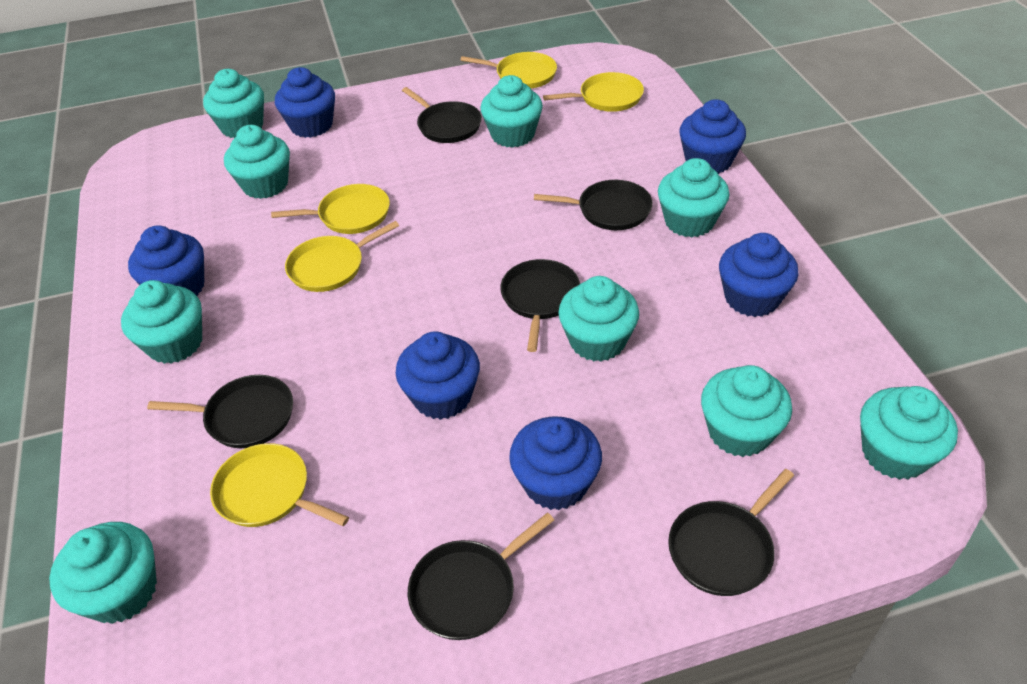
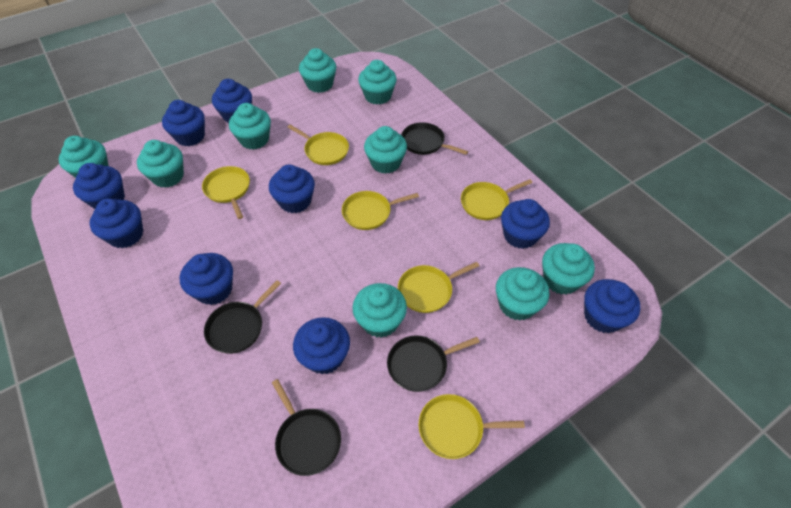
black pan: [147,375,293,448] [402,87,482,143] [408,512,554,640] [500,259,580,352] [534,180,653,230] [668,469,794,596] = 6 -> [204,280,281,354] [272,379,341,476] [387,335,480,392] [401,122,468,155] = 4
blue cupcake: [128,225,204,296] [275,67,335,138] [396,332,480,420] [509,417,602,510] [679,99,746,174] [719,233,799,317] = 6 -> [73,163,125,209] [90,198,143,248] [162,100,205,146] [180,253,233,305] [212,79,252,123] [269,165,315,213] [293,317,350,374] [501,199,550,249] [584,279,641,333] = 9
yellow pan: [210,443,349,527] [271,184,390,234] [285,221,399,292] [461,52,557,88] [543,72,644,112] = 5 -> [202,166,250,219] [287,125,349,165] [342,191,419,230] [398,262,479,313] [418,394,525,459] [461,179,532,220] = 6

